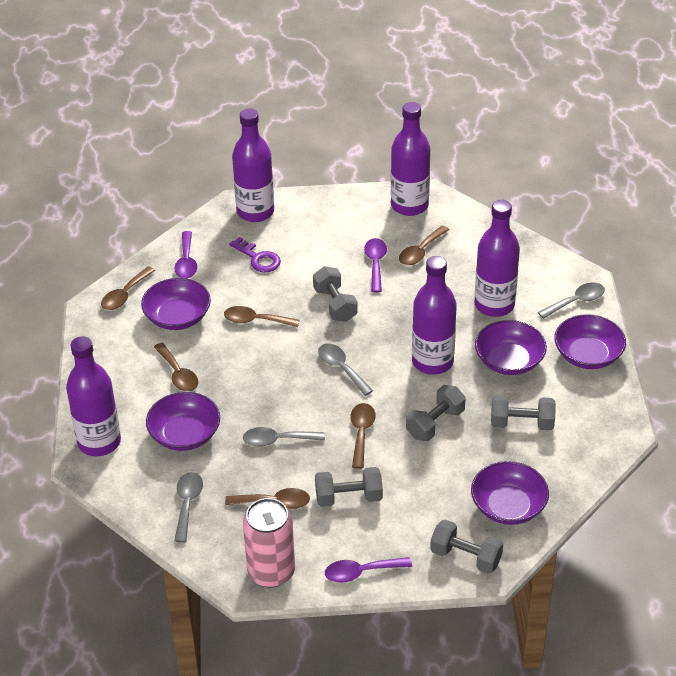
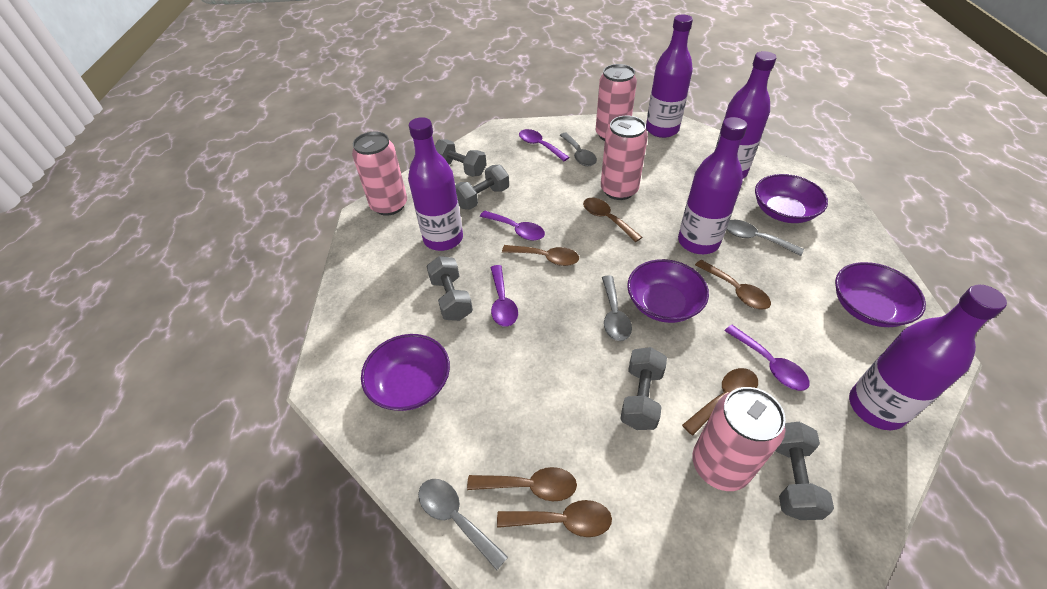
pink can: [243,498,295,588] = 1 -> [352,131,407,216] [596,64,637,141] [601,116,648,200] [692,387,786,491] = 4
purple bowl: [141,278,211,330] [146,392,220,451] [471,461,549,525] [475,320,547,375] [554,314,626,369] = 5 -> [361,334,450,411] [627,259,709,323] [755,174,828,223] [835,262,926,327] = 4
purple key: [229,237,281,272] = 1 -> none = 0
purple spoon: [174,231,197,278] [325,557,412,583] [364,238,387,292] = 3 -> [480,211,545,241] [491,265,518,327] [519,129,570,161] [724,325,810,391] = 4

